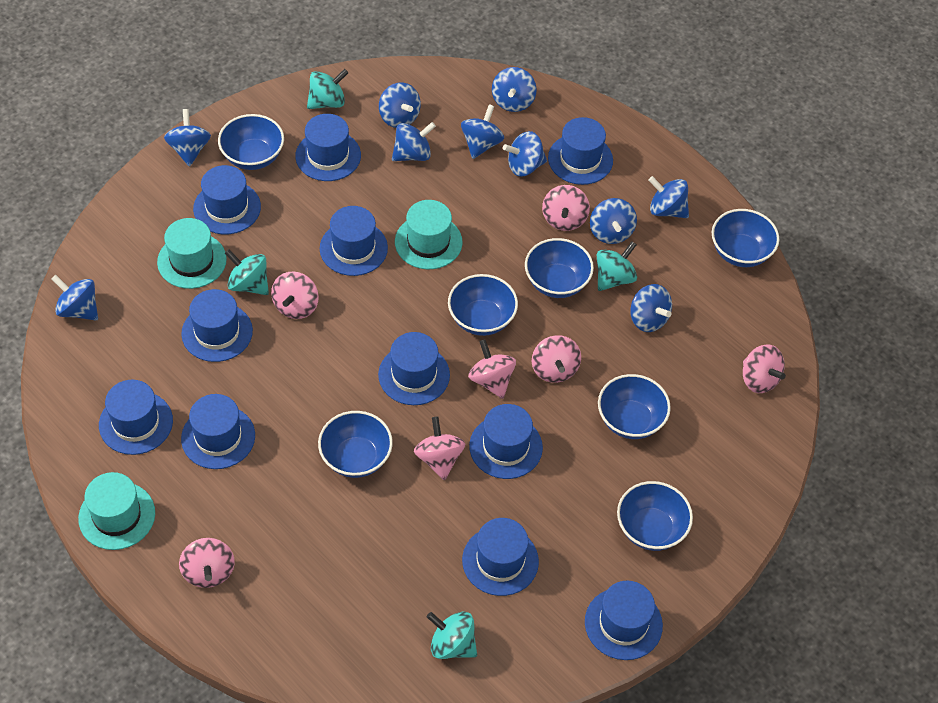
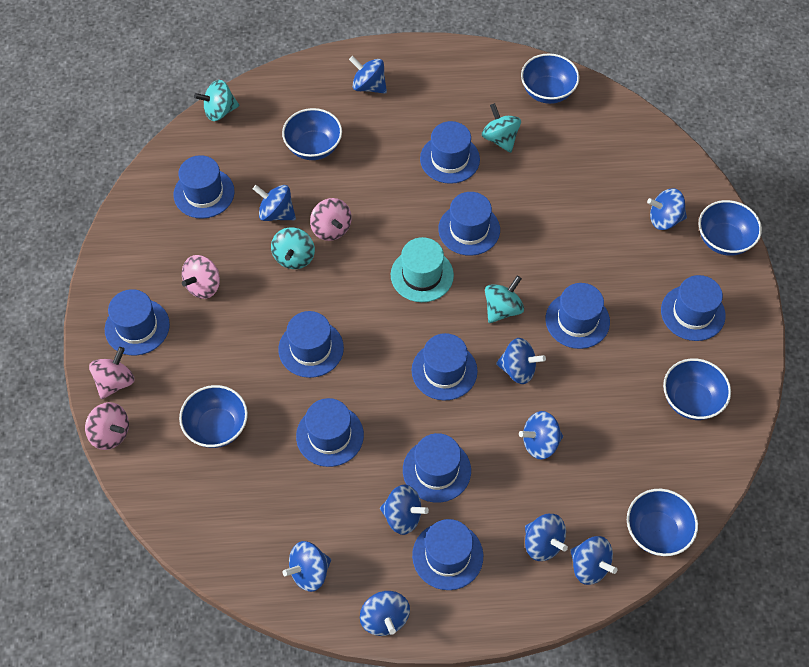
blue bowl: [218,114,284,170] [318,411,393,478] [448,274,518,336] [525,238,594,298] [598,374,671,439] [617,481,693,551] [712,209,780,267] = 7 -> [179,385,248,448] [282,108,342,160] [521,53,579,104] [627,489,698,556] [663,358,731,420] [699,200,762,256] = 6
pink spinning top: [179,538,235,588] [271,272,319,319] [414,416,465,480] [468,339,516,399] [532,335,581,383] [542,185,590,231] [743,344,786,393] = 7 -> [85,402,129,450] [89,347,134,399] [182,255,220,299] [310,198,352,241] = 4
turquoise hat: [78,472,155,550] [157,218,227,289] [395,200,463,269] = 3 -> [391,237,454,302] = 1

